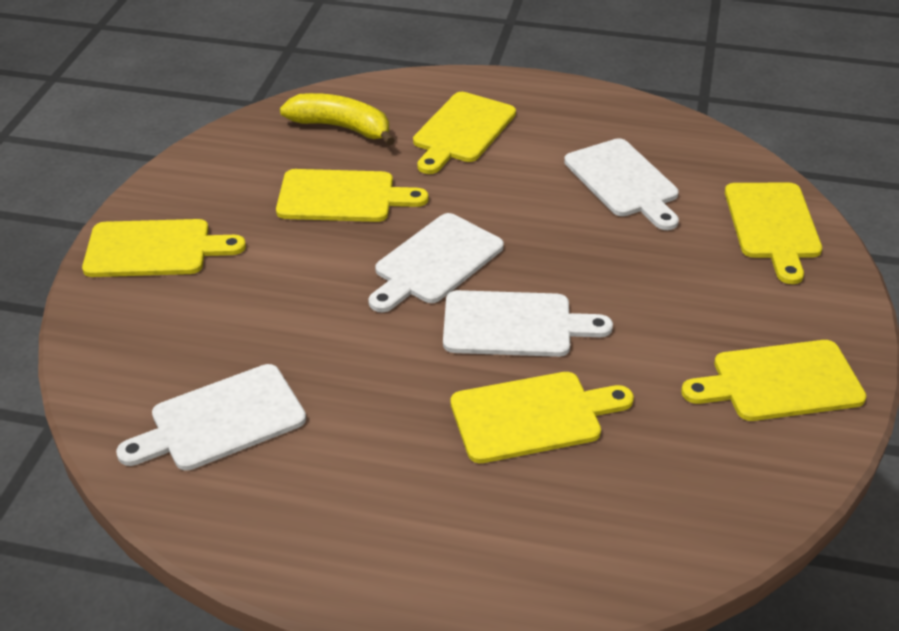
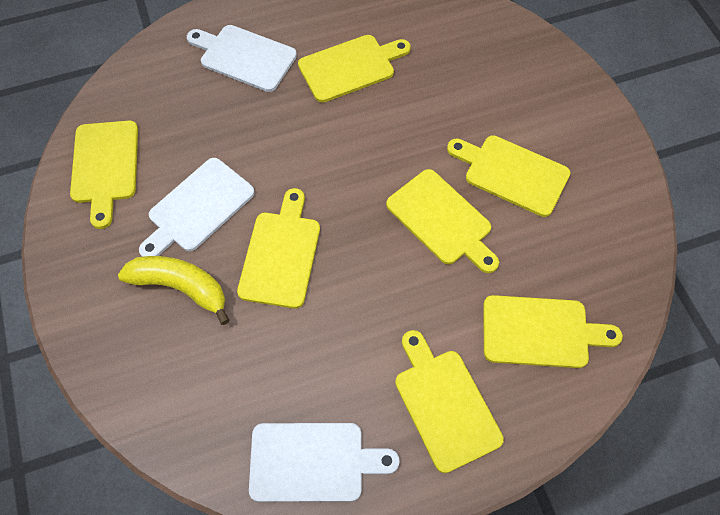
white cutting board: [116,364,306,471] [368,213,504,312] [443,290,613,357] [564,138,679,230] = 4 -> [139,158,255,257] [187,25,297,92] [249,423,400,502] = 3
yellow cutting board: [82,219,246,277] [276,169,429,222] [413,92,516,174] [451,372,634,463] [681,340,866,421] [725,183,822,284] = 6 -> [70,121,138,229] [237,188,320,309] [298,35,411,103] [386,169,499,273] [395,330,504,473] [447,135,570,217] [483,295,623,368] = 7

